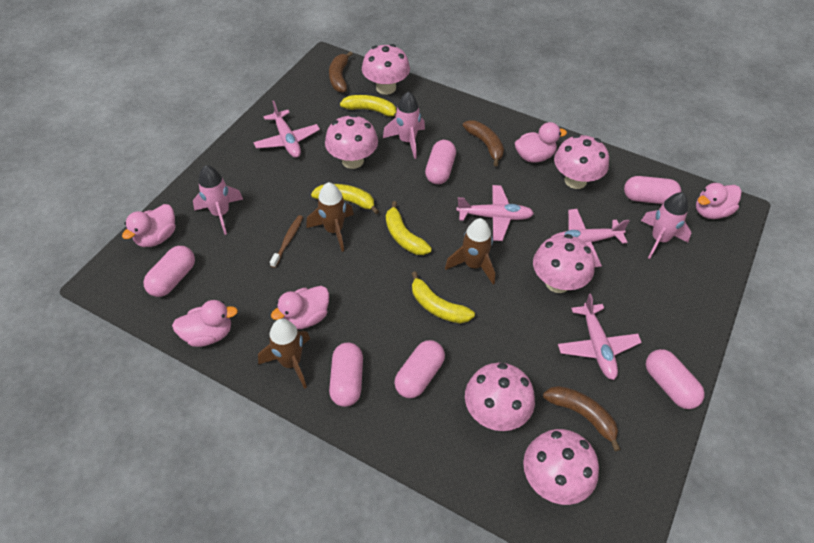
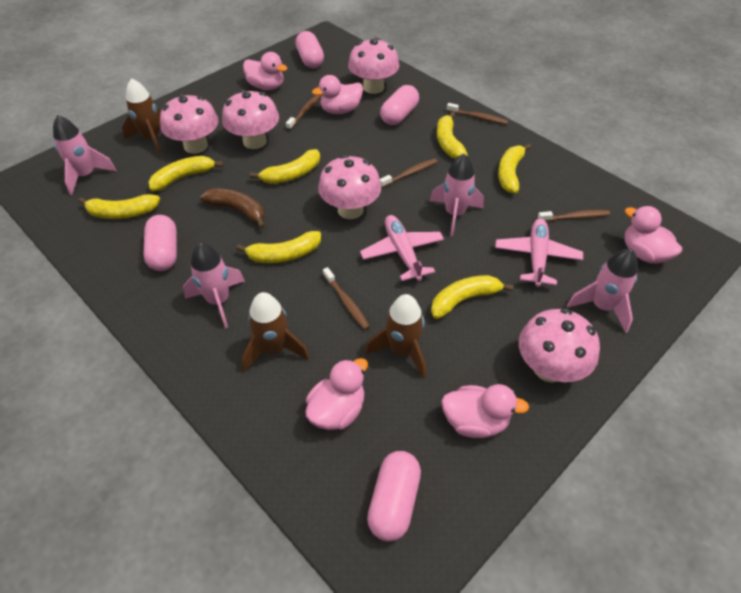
brown banana: [329,51,353,93] [463,120,504,166] [543,386,620,451] = 3 -> [200,188,265,229] = 1
brown toothbrush: [270,215,303,268] = 1 -> [286,95,321,130] [323,267,370,330] [380,158,438,188] [447,103,508,124] [537,210,610,222] = 5
pink capsule: [143,246,195,297] [329,343,363,407] [394,340,445,398] [425,140,456,184] [624,176,681,204] [646,349,705,409] = 6 -> [143,215,177,271] [295,31,324,68] [367,451,421,541] [380,85,419,125] = 4
pink mushroom: [325,114,378,169] [362,44,410,95] [465,363,535,431] [523,429,599,505] [533,234,595,293] [554,134,609,189] = 6 -> [160,94,218,154] [222,90,279,149] [318,155,381,219] [348,38,399,94] [519,308,600,383] = 5
pink plane: [253,101,320,158] [456,185,534,241] [552,209,630,267] [558,294,642,380] = 4 -> [360,215,444,281] [495,218,583,287] = 2
pink rocket: [193,165,243,235] [383,91,425,159] [641,192,691,259] = 3 -> [53,115,117,195] [183,242,245,328] [430,154,484,236] [567,249,638,333] = 4
yellow banana: [311,184,379,214] [340,95,397,117] [386,201,432,255] [412,271,475,324] = 4 -> [79,194,160,219] [149,156,224,191] [236,231,321,263] [250,149,320,184] [431,275,514,319] [437,112,468,159] [498,144,531,193] = 7

